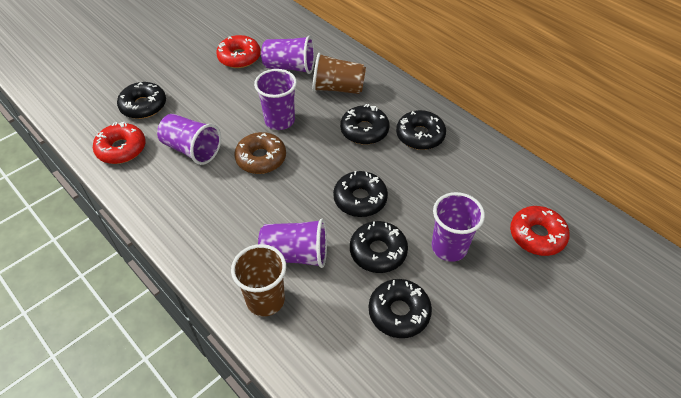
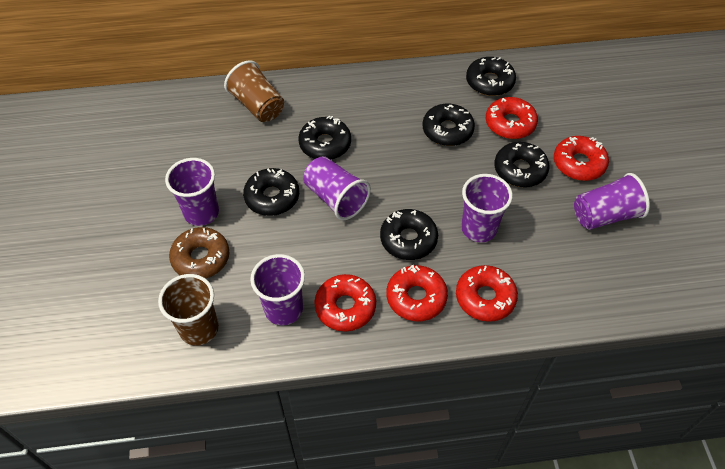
red donut: [93,122,146,164] [216,35,261,68] [510,206,570,256] = 3 -> [314,274,376,331] [387,265,448,321] [456,265,518,322] [486,97,538,139] [554,136,609,181] = 5

